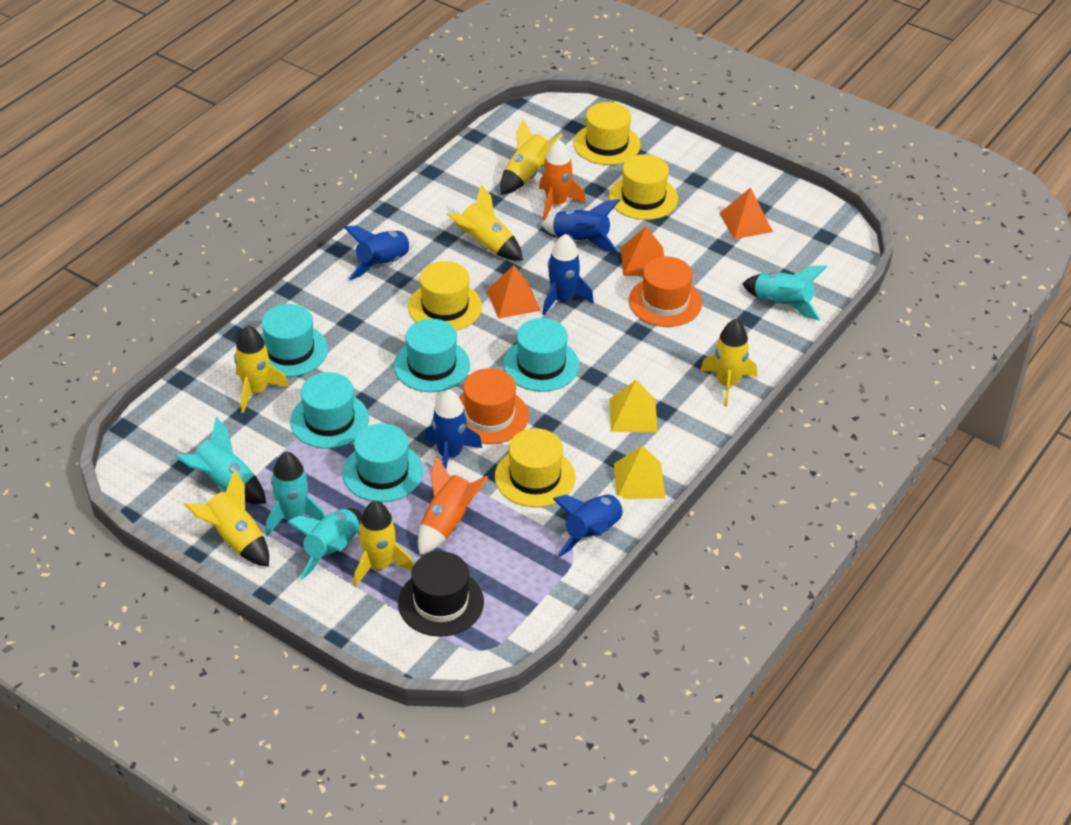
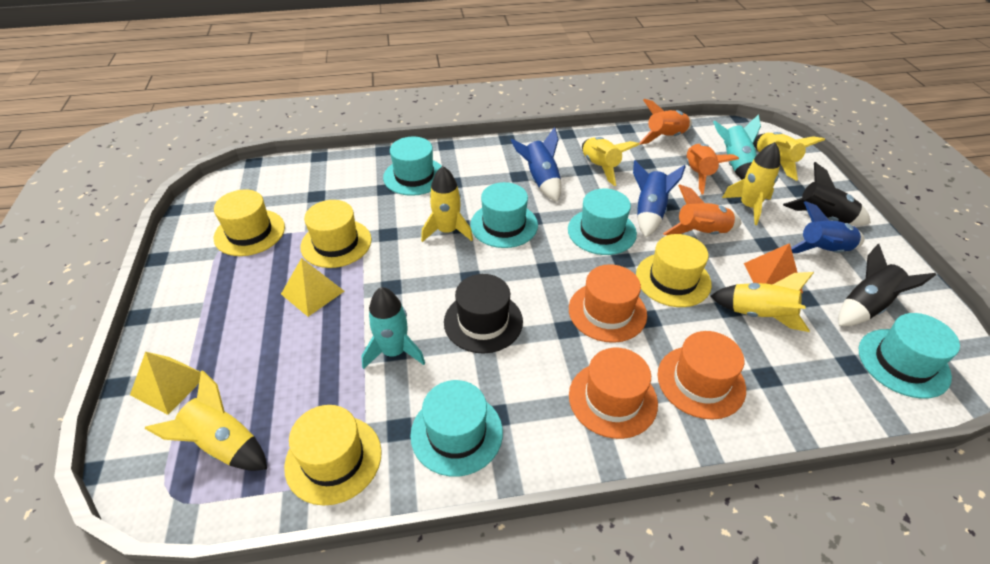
black rocket: none = 0 -> [783,162,871,225] [838,244,936,326] = 2
blue rocket: [344,225,415,280] [424,390,482,469] [541,199,620,253] [543,234,594,316] [553,494,626,557] = 5 -> [511,127,561,202] [633,160,686,238] [791,201,865,253] = 3
orange hat: [459,368,529,444] [629,257,702,327] = 2 -> [569,264,647,343] [569,348,658,439] [658,331,746,420] = 3
orange pyramid: [487,265,541,319] [621,226,664,276] [719,187,773,239] = 3 -> [744,243,803,293] = 1
orange rocket: [418,457,488,555] [539,139,586,220] = 2 -> [639,99,692,145] [663,185,742,235] [686,144,739,195] = 3
turquoise rocket: [175,417,266,504] [266,451,325,536] [287,508,362,580] [742,265,827,320] = 4 -> [361,287,425,369] [713,114,761,180] = 2

